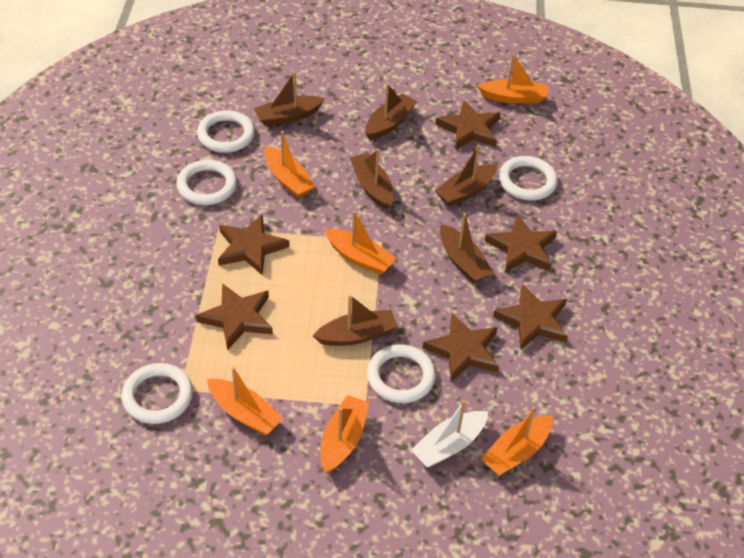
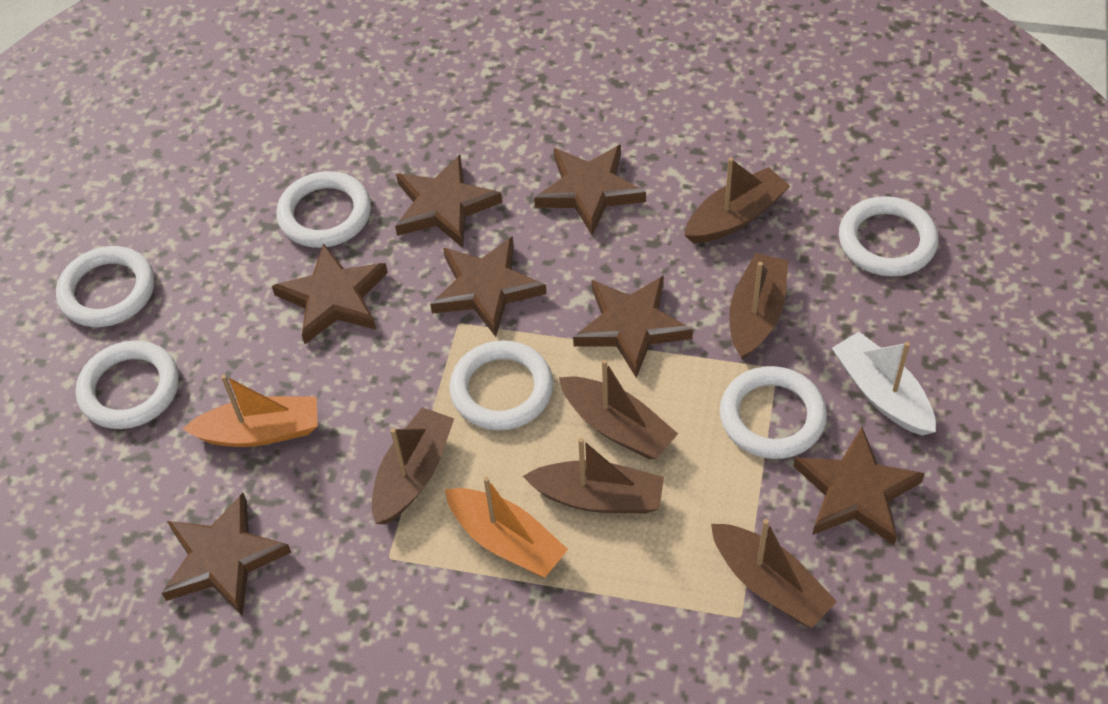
brown star: [196,283,273,350] [218,215,289,276] [423,313,499,382] [436,100,501,150] [485,214,557,273] [493,284,568,350] = 6 -> [162,493,292,616] [272,243,388,344] [395,155,502,248] [430,236,547,337] [534,145,646,235] [573,275,693,378] [793,427,925,545] = 7
orange boat: [207,367,283,435] [264,131,315,198] [320,395,370,473] [324,211,397,275] [477,54,547,104] [481,406,552,476] = 6 -> [183,374,318,447] [445,477,568,577] = 2
white ring: [122,363,193,424] [176,160,237,205] [197,110,255,153] [367,344,436,403] [499,156,558,200] = 5 -> [56,246,154,327] [76,340,179,429] [276,171,371,248] [449,340,553,430] [720,366,827,459] [839,196,938,277] = 6

